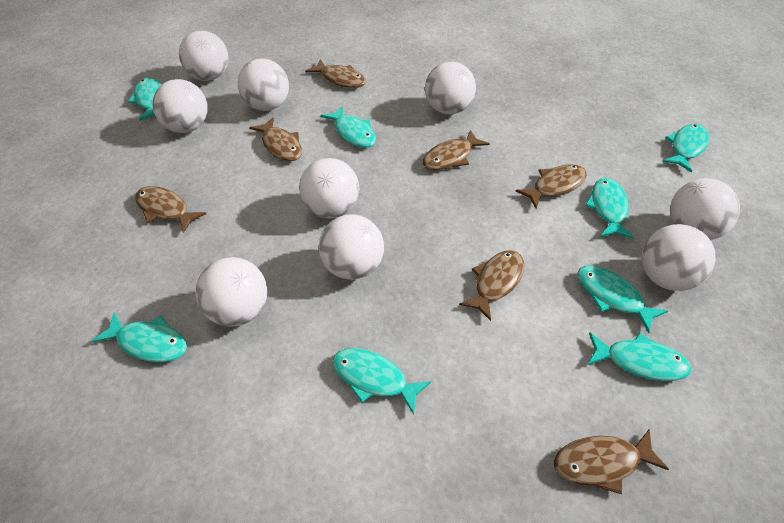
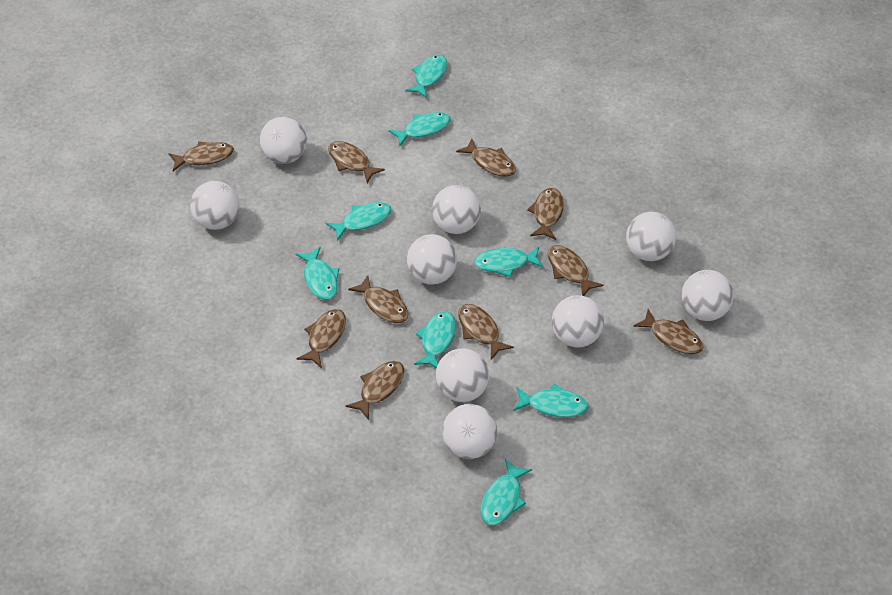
brown fish: [135,186,207,233] [249,118,302,161] [305,59,366,88] [423,130,490,170] [459,250,524,321] [516,164,587,208] [554,429,669,494] = 7 -> [168,141,234,171] [297,309,346,368] [328,141,385,183] [346,361,404,420] [348,275,408,323] [456,138,516,177] [458,304,514,360] [527,188,564,240] [548,245,604,296] [633,309,703,354] = 10

